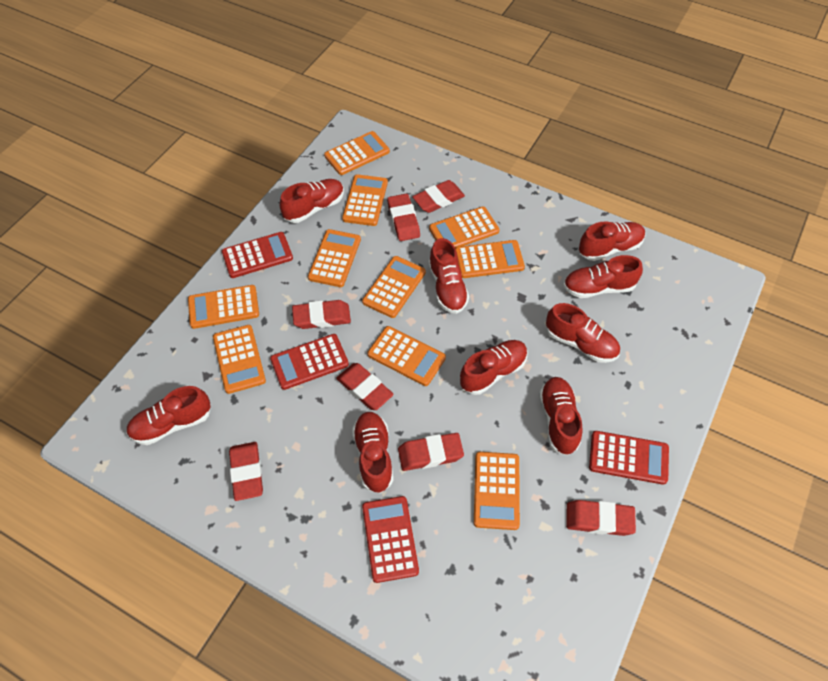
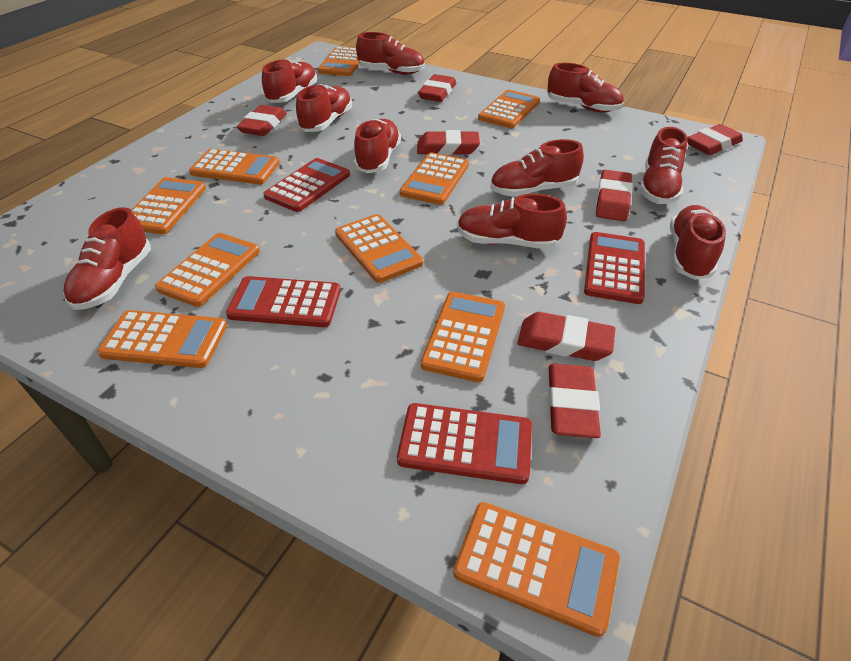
red shoe: [126,386,211,445] [280,179,344,223] [352,412,393,494] [429,238,469,314] [460,340,528,395] [539,377,583,456] [546,303,620,363] [563,255,643,298] [579,221,645,261] = 9 -> [64,207,151,310] [262,59,317,103] [296,84,352,132] [354,119,401,173] [356,32,425,75] [457,194,567,249] [490,139,584,197] [547,63,624,112] [640,127,687,204] [670,205,726,280] = 10

